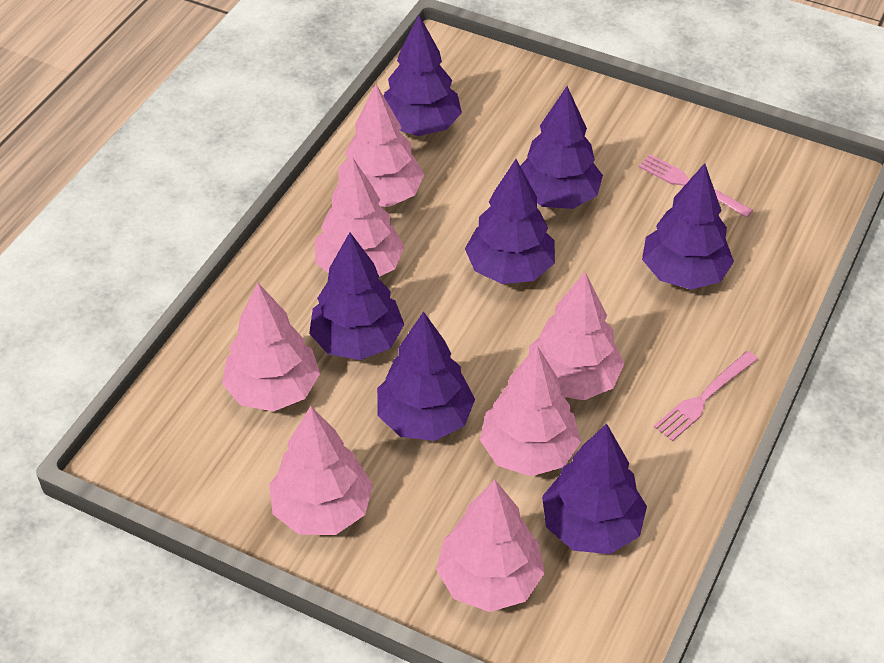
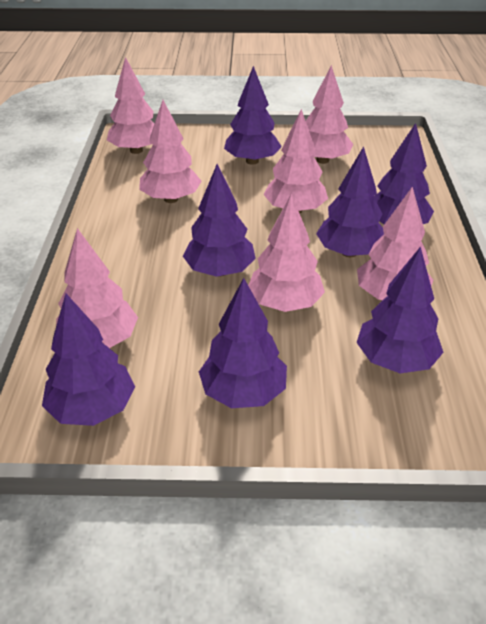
pink fork: [638,154,753,218] [654,351,758,441] = 2 -> none = 0

